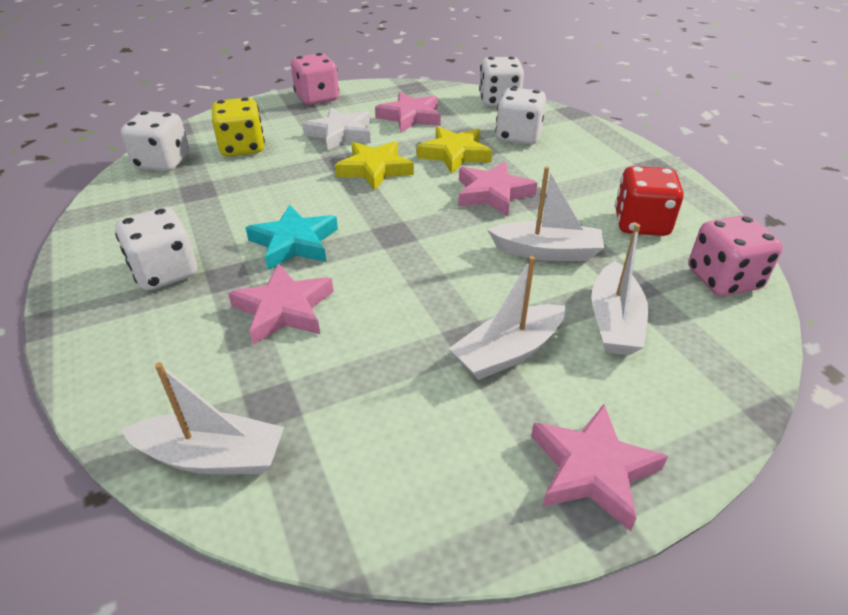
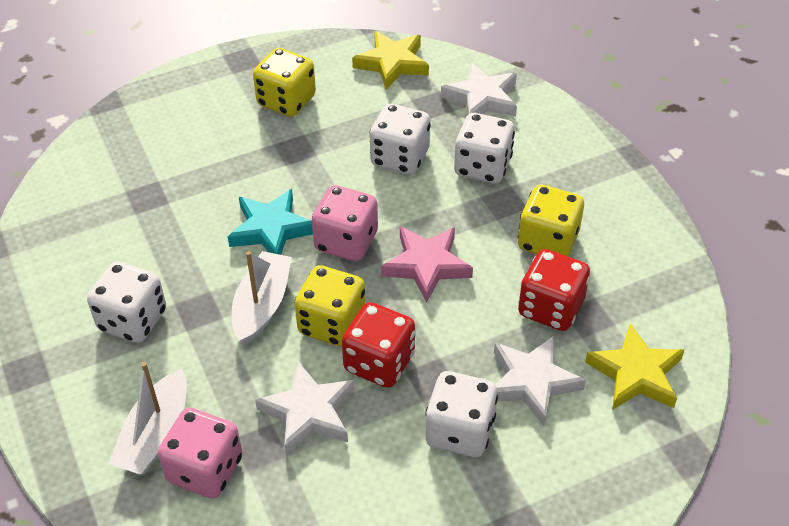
pink star: [228,264,334,344] [375,92,441,132] [458,161,537,216] [531,404,668,531] = 4 -> [381,227,473,303] = 1
red dice: [615,166,684,236] = 1 -> [342,302,415,388] [518,249,590,331] = 2
white boat: [121,362,284,475] [449,256,565,380] [488,166,604,261] [591,224,648,355] = 4 -> [108,362,187,475] [232,251,292,345] = 2
white star: [303,107,371,151] = 1 -> [255,361,354,455] [441,62,517,117] [494,336,586,426] = 3
yellow dice: [212,97,265,157] = 1 -> [253,48,316,117] [295,265,366,347] [518,185,584,256] = 3

